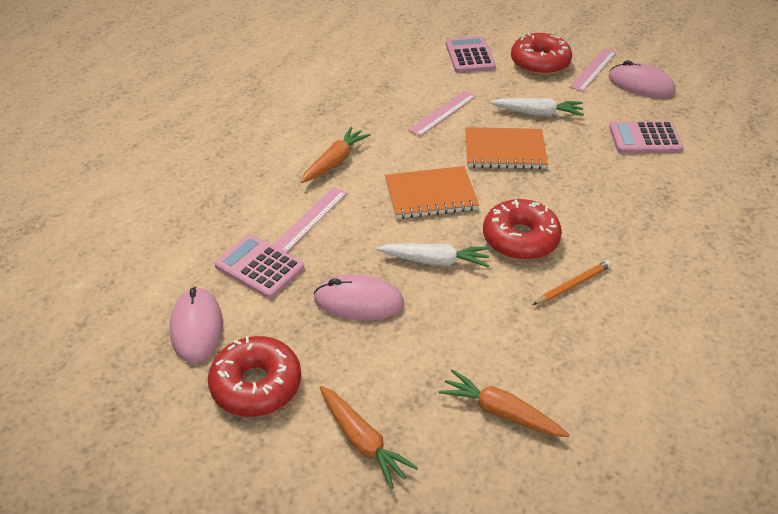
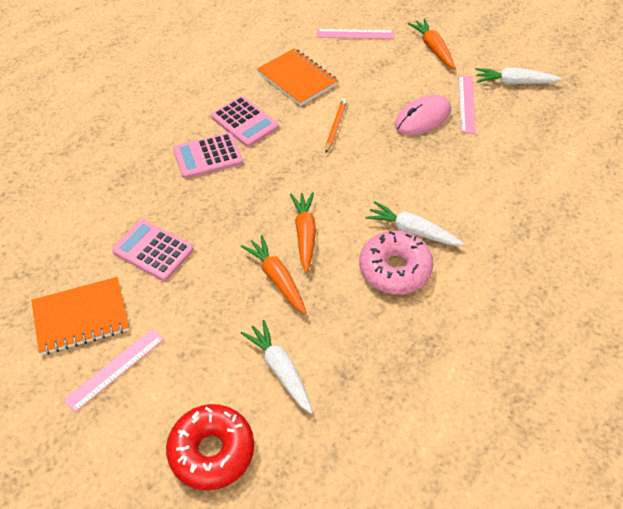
pink donut: none = 0 -> [359,231,434,294] = 1
pink mouse: [170,287,223,363] [314,275,404,321] [609,60,675,98] = 3 -> [395,95,451,135] = 1
red donut: [208,336,301,417] [483,199,562,260] [511,33,572,75] = 3 -> [166,404,254,490] = 1
white carrot: [376,244,489,267] [490,98,584,116] = 2 -> [241,320,313,414] [365,201,464,245] [475,68,562,84] = 3

